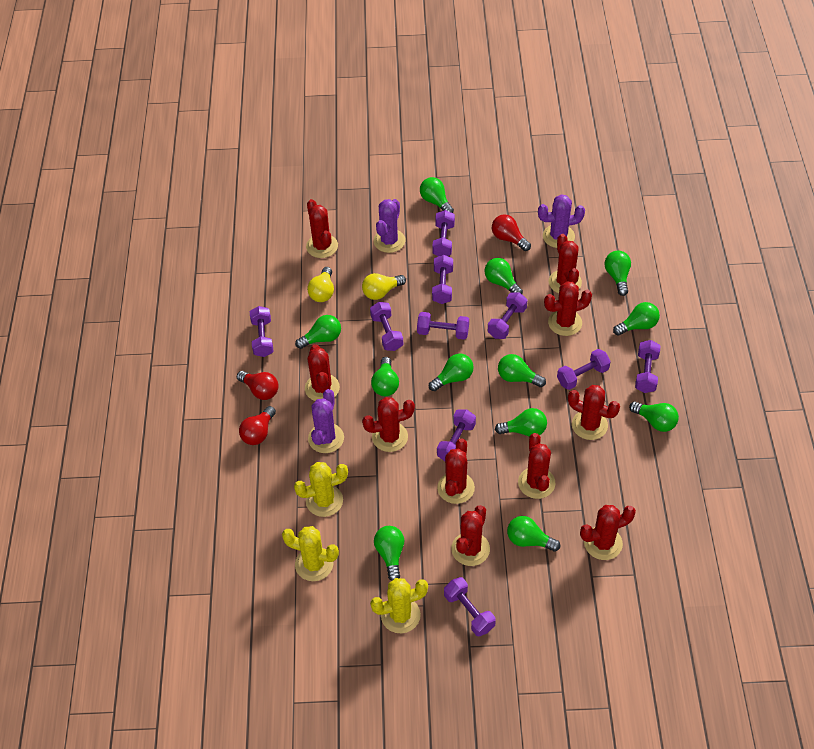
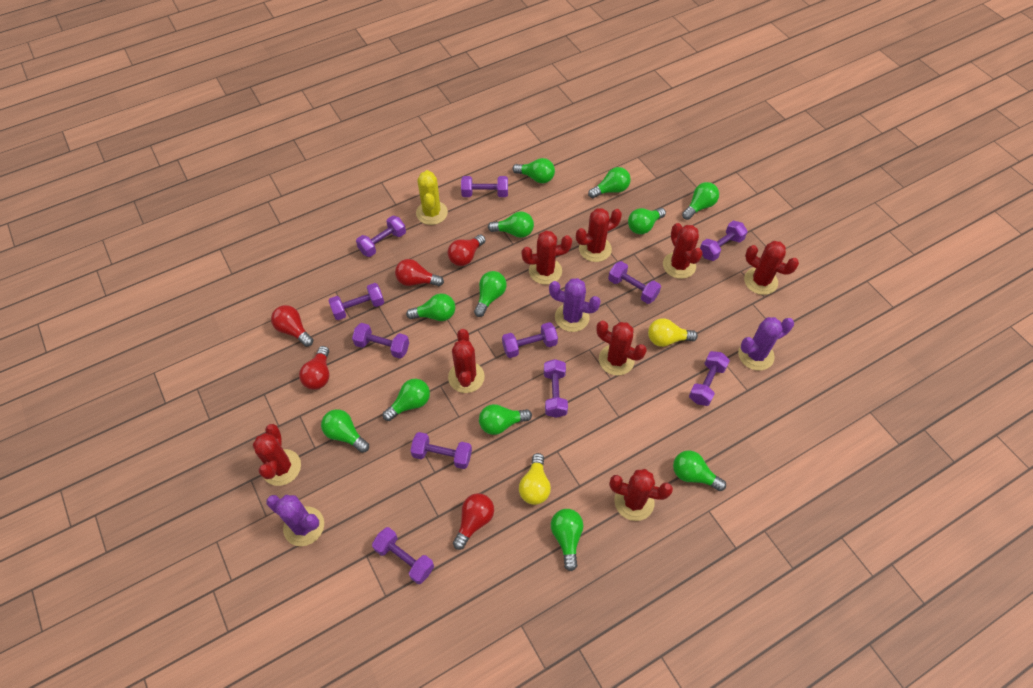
purple dumbbell: [250,306,274,357] [370,302,403,351] [417,312,469,340] [432,210,455,256] [432,255,453,304] [437,409,476,461] [444,577,496,637] [488,292,527,339] [557,349,611,390] [635,340,661,393] = 10 -> [328,283,384,320] [352,323,409,359] [356,216,406,257] [372,527,434,584] [410,432,472,469] [461,176,508,197] [502,322,558,358] [544,359,568,418] [608,261,661,304] [689,351,730,406] [700,221,748,261] = 11
red cactus: [305,344,340,401] [306,199,338,258] [362,397,415,452] [437,438,475,504] [452,505,490,566] [518,433,555,499] [544,282,592,336] [548,234,582,293] [568,385,620,440] [580,505,636,560] = 10 -> [253,424,301,486] [448,329,485,393] [522,231,572,285] [576,208,622,262] [596,321,647,375] [609,469,673,521] [663,223,703,279] [744,241,799,295] = 8
red light bulb: [237,371,279,400] [239,406,276,445] [492,214,531,251] = 3 -> [271,305,313,347] [299,346,329,390] [395,259,444,286] [448,235,486,266] [453,493,494,550] = 5
yellow cactus: [282,526,339,581] [294,462,348,517] [370,578,428,633] = 3 -> [416,170,448,225] = 1

